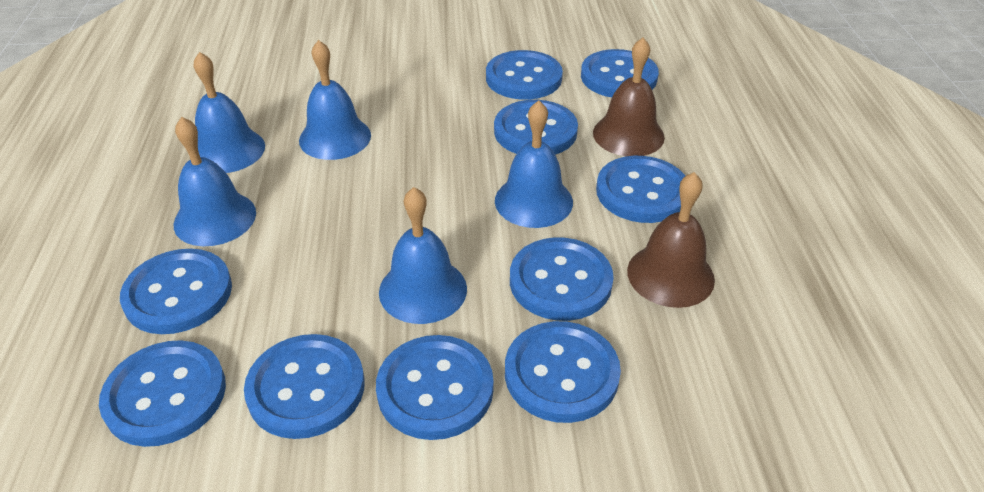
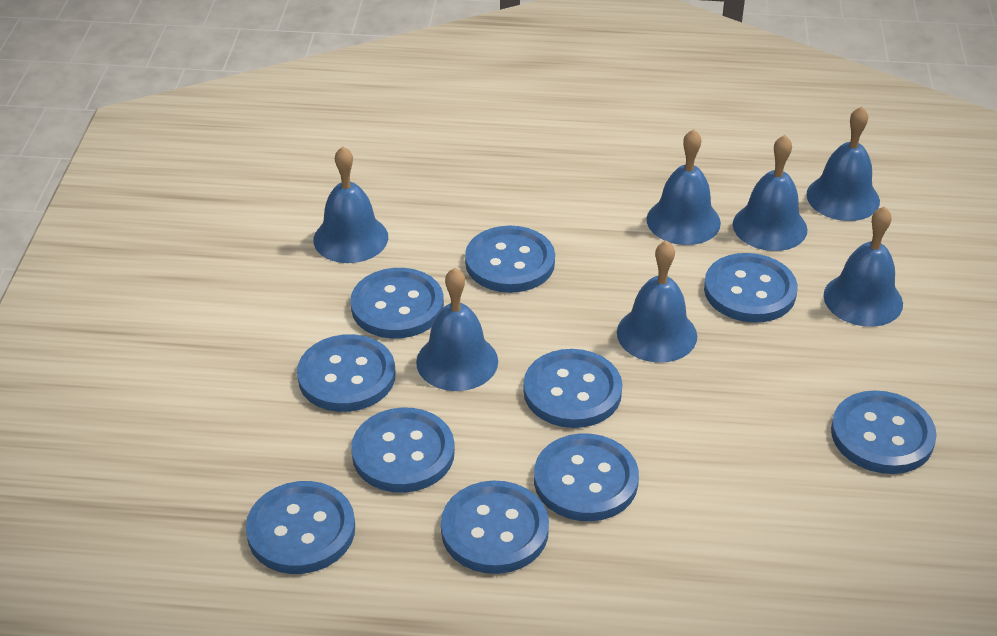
blue bell: [174,117,256,246] [193,52,265,173] [299,40,371,160] [379,187,467,324] [495,100,573,228] = 5 -> [313,146,388,263] [416,268,498,391] [617,240,697,363] [647,129,721,245] [733,135,807,251] [806,106,880,221] [824,206,903,327] = 7
brown bell: [593,38,665,156] [627,172,715,308] = 2 -> none = 0

